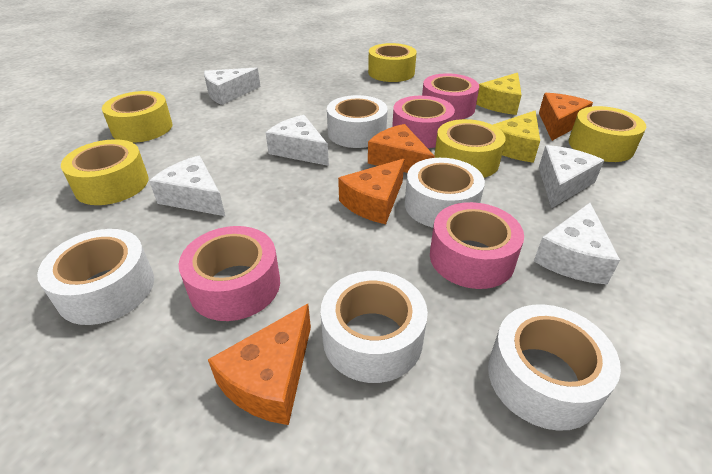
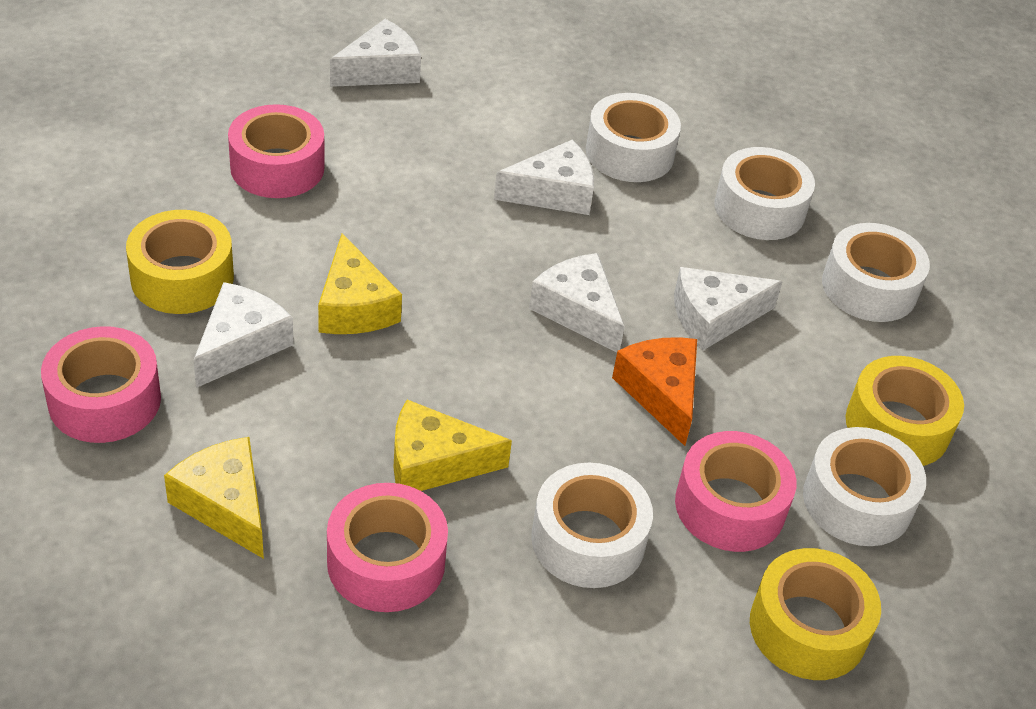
orange cheese: [208,304,311,425] [338,159,404,224] [368,124,435,173] [539,93,593,141] = 4 -> [612,337,697,446] = 1
yellow cheese: [476,73,522,115] [493,111,540,163] = 2 -> [164,437,264,559] [318,233,402,334] [394,400,512,491] = 3
yellow tape: [61,139,149,205] [102,91,173,143] [368,43,417,82] [434,119,505,178] [569,106,646,162] = 5 -> [126,210,234,314] [750,548,881,680] [846,356,964,466] = 3

